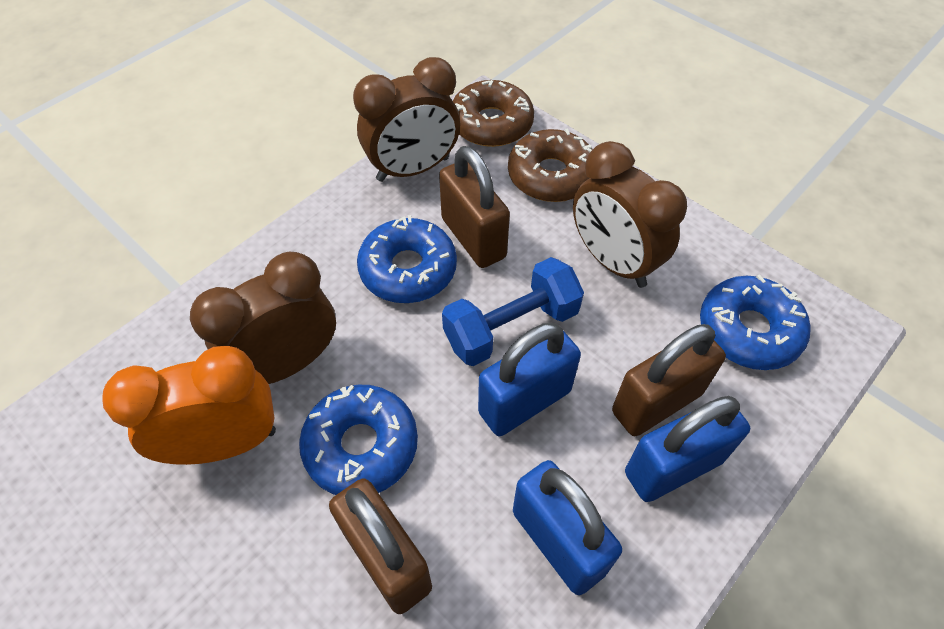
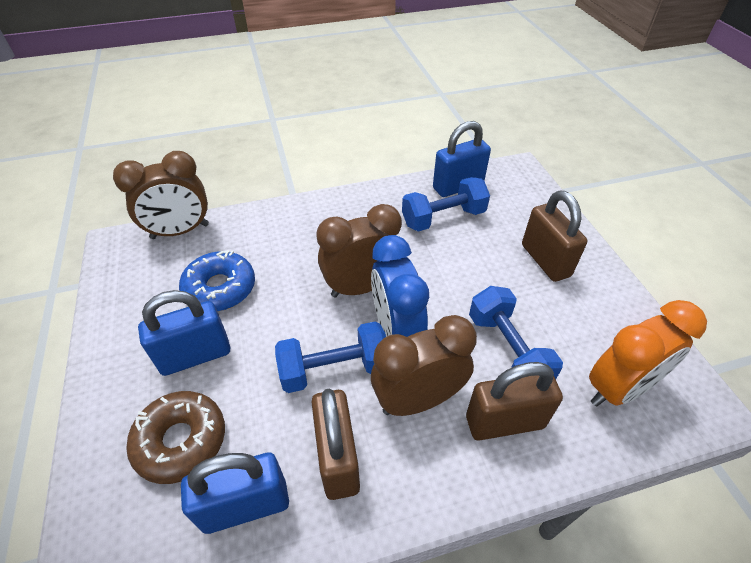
blue clock: none = 0 -> [371,235,429,337] = 1
blue donut: [299,385,418,495] [357,215,457,303] [700,274,811,370] = 3 -> [179,250,255,312] = 1
blue dumbbell: [442,257,584,366] = 1 -> [275,321,386,393] [402,177,490,232] [469,286,563,379] = 3
brown donut: [453,80,534,147] [508,128,593,202] = 2 -> [126,391,225,484] = 1

